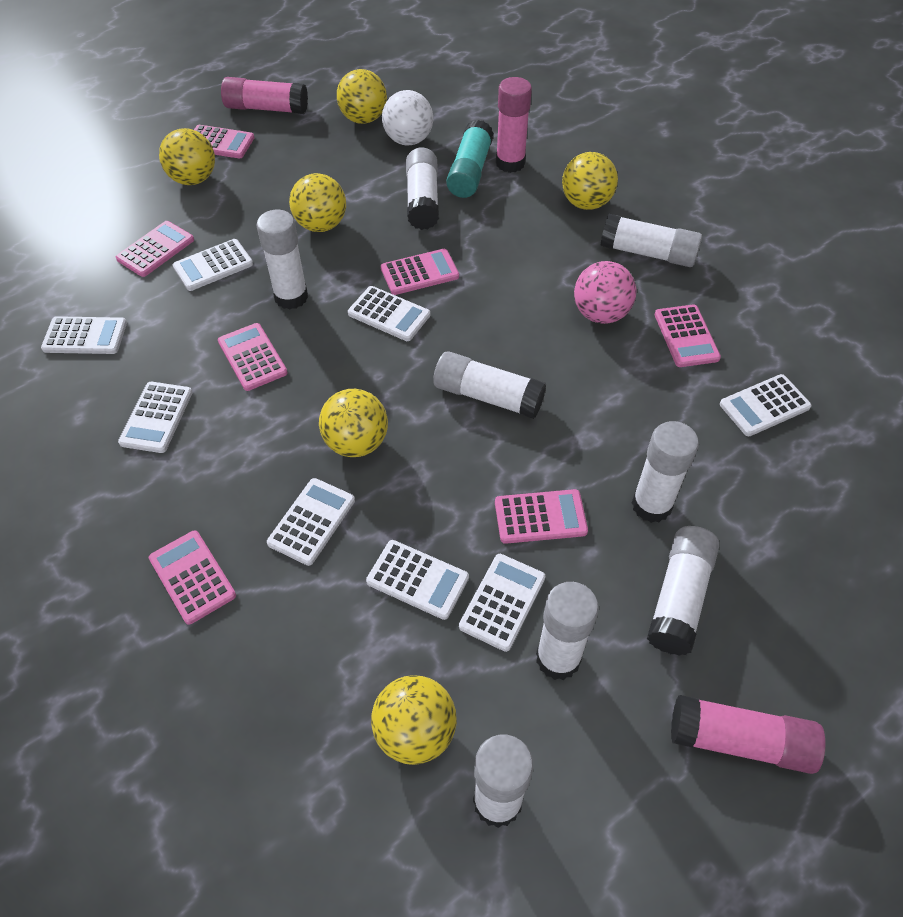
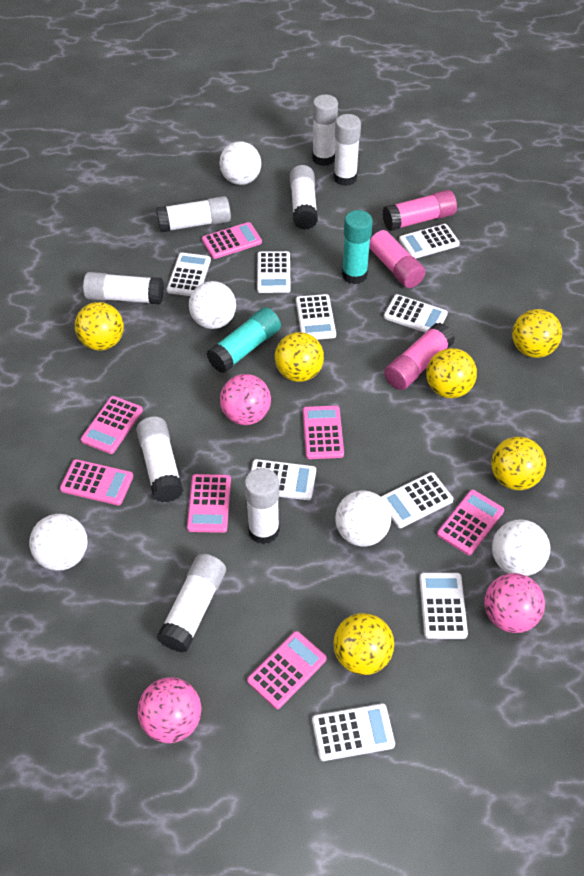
pink ball: [574,261,636,324] = 1 -> [138,677,202,743] [220,374,271,425] [484,573,545,633] = 3
turquoise glue stick: [446,120,494,198] = 1 -> [206,307,281,373] [342,210,373,284] = 2
white ball: [382,90,433,145] = 1 -> [29,514,88,571] [189,281,236,329] [219,141,261,185] [335,490,391,547] [492,519,550,576] = 5
white calculator: [41,316,127,354] [118,382,193,453] [173,239,253,291] [267,478,355,566] [348,286,430,341] [366,540,469,620] [459,554,545,652] [720,374,812,436] = 8 -> [167,253,211,296] [251,459,316,500] [257,251,291,293] [296,294,336,340] [312,703,395,761] [381,472,453,528] [384,294,448,333] [399,224,460,258] [419,573,468,639] = 9

